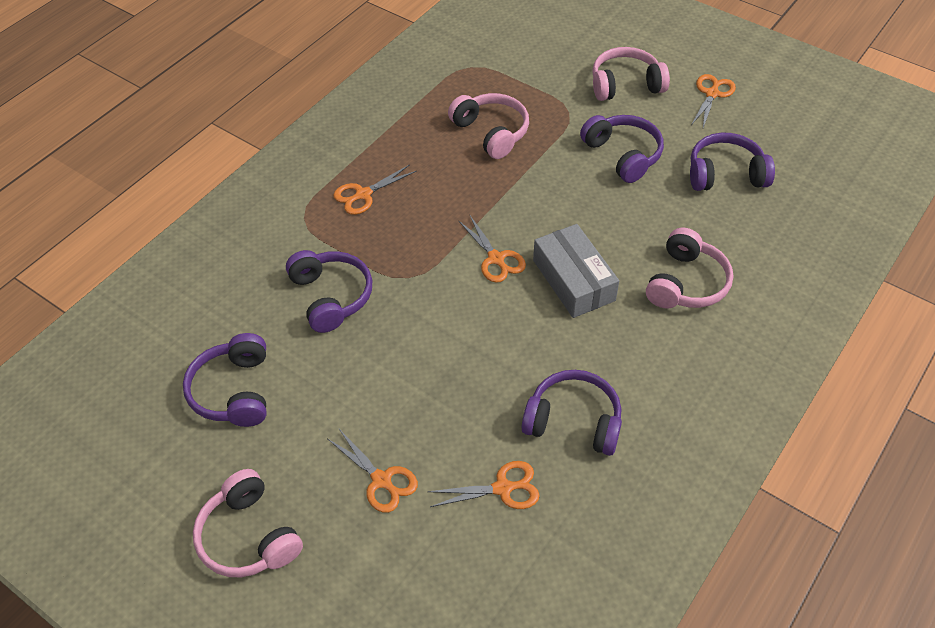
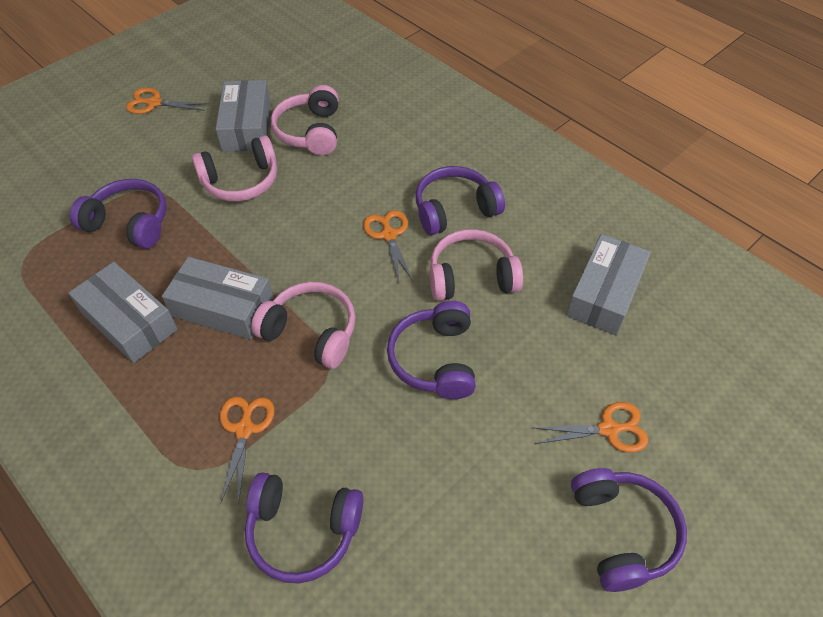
grey box: [533,224,619,318] = 1 -> [68,262,178,363] [162,257,274,340] [216,80,271,152] [566,234,651,335] = 4
orange scissors: [328,429,418,513] [333,164,417,215] [427,461,540,509] [458,214,526,283] [691,74,736,128] = 5 -> [126,88,209,114] [220,397,274,505] [363,210,413,282] [532,402,648,453] = 4

